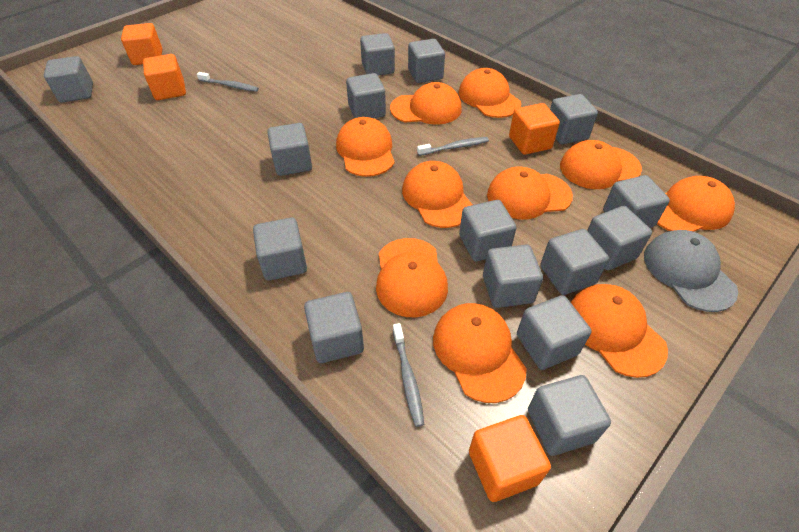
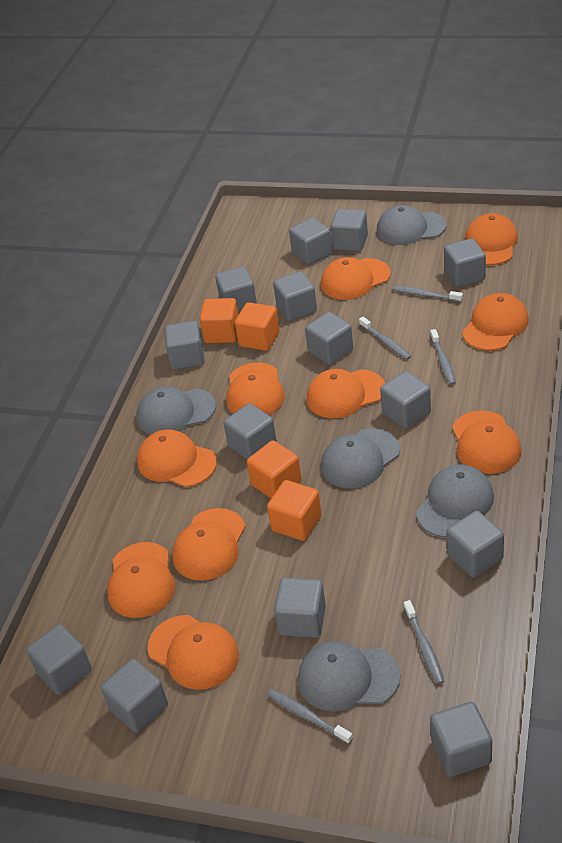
grey cap: [644,230,738,312] = 1 -> [137,386,216,435] [298,641,400,712] [321,428,400,489] [377,205,446,245] [416,464,494,538] = 5
grey cube: [44,56,93,103] [253,217,307,281] [267,123,312,176] [304,292,364,363] [346,73,386,118] [360,33,395,75] [408,39,445,83] [459,200,517,261] [483,245,543,308] [517,295,591,370] [528,375,611,456] [540,229,609,295] [550,94,598,144] [587,206,652,270] [603,175,670,228] = 15 -> [26,624,92,695] [101,659,168,733] [164,321,204,370] [215,266,257,312] [224,403,277,459] [273,271,317,321] [274,578,326,638] [289,218,332,265] [305,312,353,365] [331,209,368,251] [380,371,431,429] [430,702,492,777] [444,238,486,287] [446,511,504,578] = 14
grey toothbrush: [197,72,259,92] [393,323,424,427] [417,137,489,156] = 3 -> [267,689,353,744] [359,317,411,360] [392,286,463,302] [404,600,445,684] [430,329,456,385] = 5

